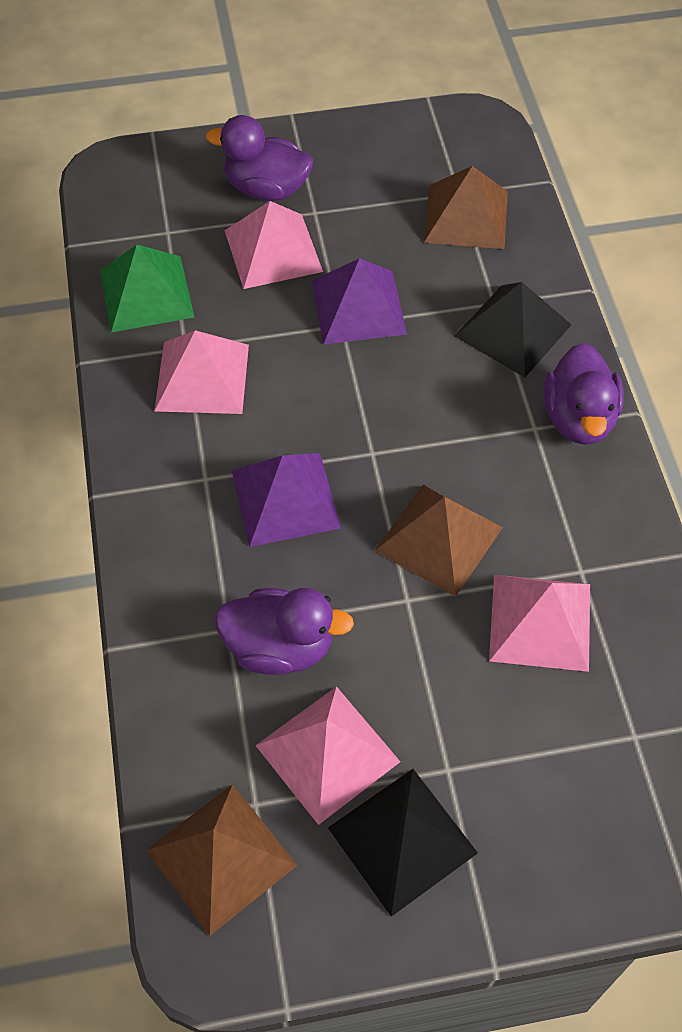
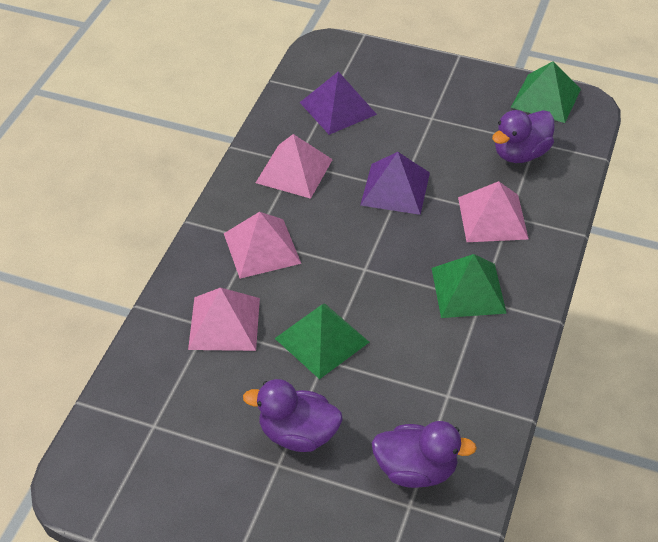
black pyramid: [328,769,478,917] [455,282,572,377] = 2 -> none = 0
brown pyramid: [146,784,298,936] [375,485,503,597] [424,166,508,249] = 3 -> none = 0
green pyramid: [100,245,194,333] = 1 -> [275,303,369,379] [432,254,507,318] [511,61,581,123] = 3

